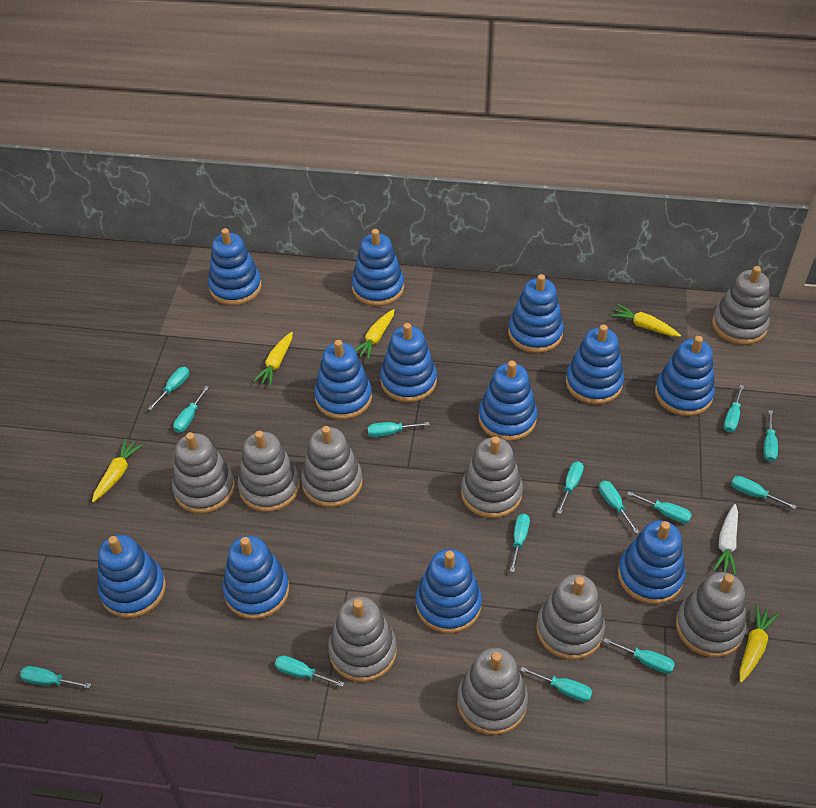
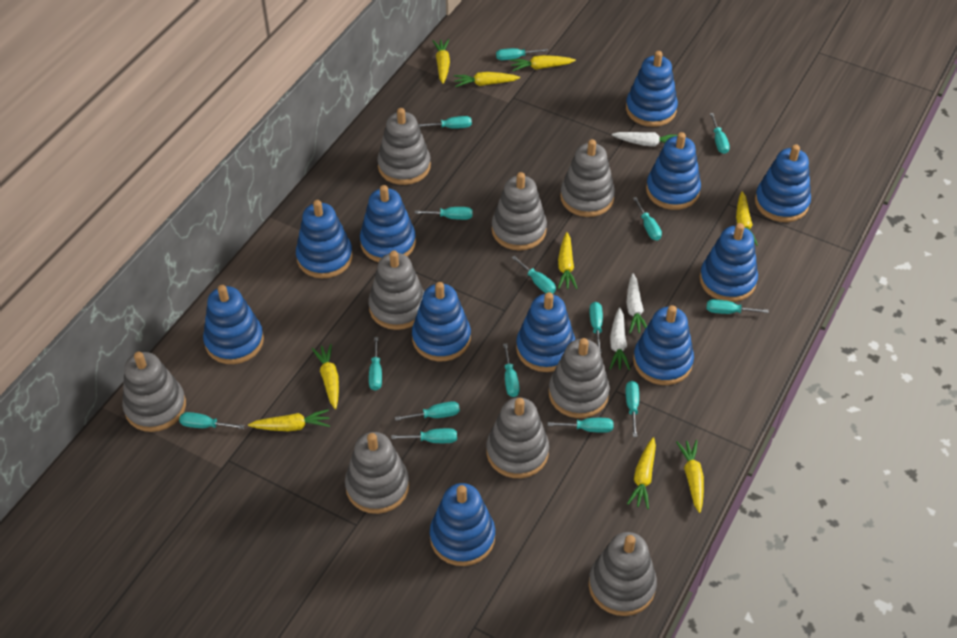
blue stacking toy: [98,535,166,618] [208,228,262,306] [223,536,289,619] [314,340,372,420] [351,229,404,306] [380,323,437,403] [415,549,482,633] [479,361,537,441] [508,274,564,353] [566,324,624,405] [618,520,686,604] [655,336,715,416] = 12 -> [203,285,264,364] [296,200,353,278] [360,185,416,262] [412,282,471,361] [430,483,495,566] [516,292,575,372] [626,51,678,127] [633,305,694,385] [646,132,701,210] [700,223,758,302] [755,144,811,222] = 11
turquoise screwdriver: [20,666,91,689] [148,367,189,410] [173,386,209,433] [275,655,344,687] [367,422,430,437] [510,514,530,572] [520,667,592,702] [557,461,584,514] [599,481,639,533] [603,638,675,674] [627,491,692,523] [723,385,744,432] [731,476,796,509] [764,410,778,462] = 14 -> [179,412,245,429] [369,337,382,391] [391,428,457,443] [395,401,460,421] [415,207,472,220] [418,116,472,129] [496,48,548,60] [503,344,520,397] [511,255,556,294] [548,418,613,433] [589,302,603,353] [625,381,639,437] [633,197,662,241] [706,299,769,314] [710,113,730,154] = 15
white carrot: [713,504,738,575] = 1 -> [610,307,630,370] [612,132,678,147] [626,273,647,334] = 3
yellow carrot: [92,439,143,502] [253,332,293,386] [355,309,395,360] [611,304,681,337] [739,605,779,683] = 5 -> [248,409,330,431] [312,344,339,409] [432,39,450,84] [454,72,520,87] [510,55,576,71] [558,232,578,289] [627,437,656,509] [676,440,704,513] [736,192,758,246] = 9

